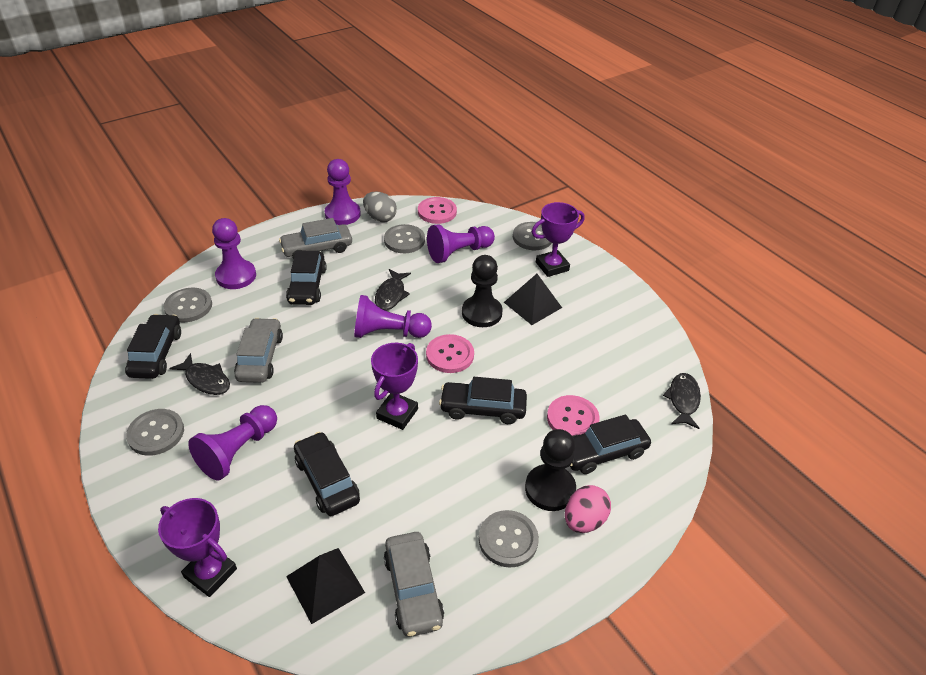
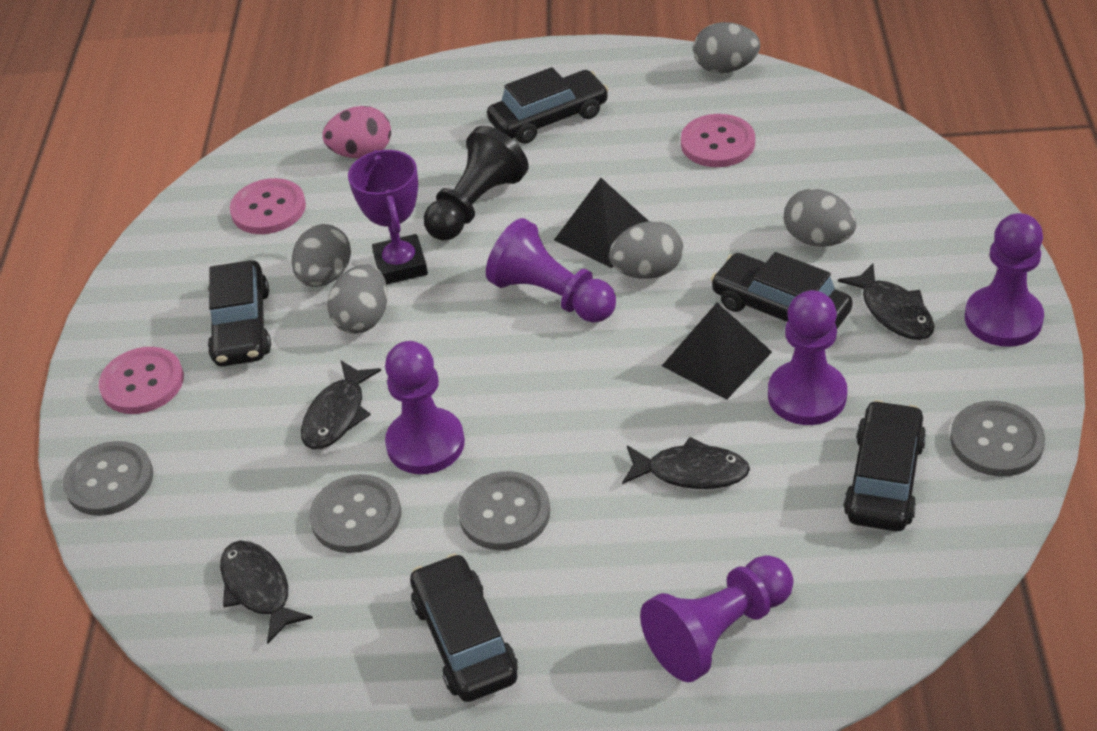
black fish: [169,353,230,395] [375,269,411,310] [663,373,701,429] = 3 -> [220,541,313,644] [301,361,381,449] [622,437,750,489] [838,263,934,340] = 4
black pawn: [462,255,503,327] [525,429,576,511] = 2 -> [424,126,528,241] = 1
grey button: [126,409,184,456] [164,288,212,322] [384,224,425,253] [479,510,539,568] [513,222,552,250] = 5 -> [63,441,154,516] [309,474,401,553] [458,471,550,550] [950,401,1045,476] = 4
grey car: [234,318,283,383] [279,218,352,259] [384,532,444,637] = 3 -> none = 0
grey egg: [363,191,397,222] = 1 -> [292,224,351,287] [327,264,388,334] [609,221,683,279] [693,22,760,73] [784,189,856,247] = 5
purple trophy: [158,498,237,597] [371,343,418,430] [532,202,585,277] = 3 -> [348,150,428,285] = 1

